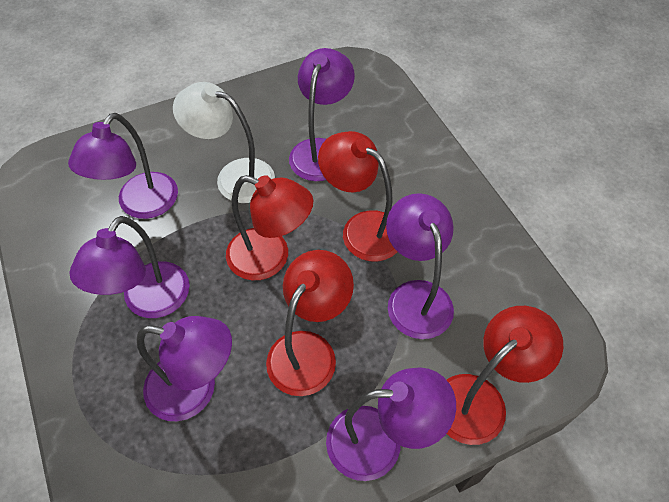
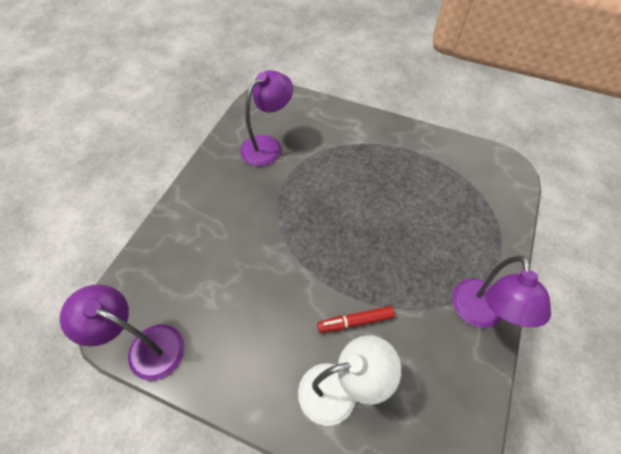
purple lamp: [68,113,178,219] [69,216,190,318] [137,316,232,421] [289,48,355,181] [326,367,456,481] [386,193,454,339] = 6 -> [60,284,185,381] [240,70,293,166] [452,256,551,328] = 3
red lamp: [226,175,313,280] [266,250,354,396] [318,131,398,262] [447,306,563,445] = 4 -> none = 0
red marker: none = 0 -> [317,306,395,333] = 1

